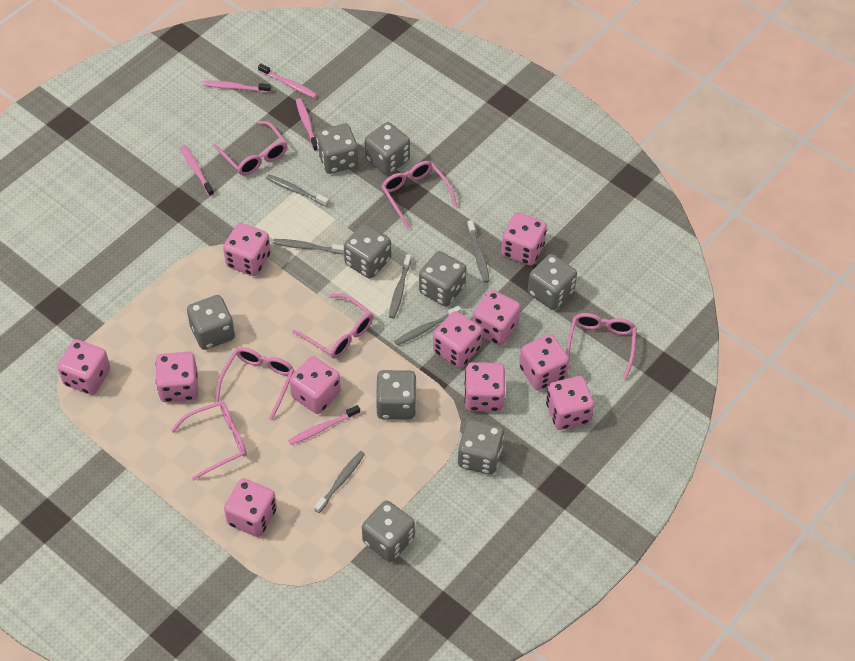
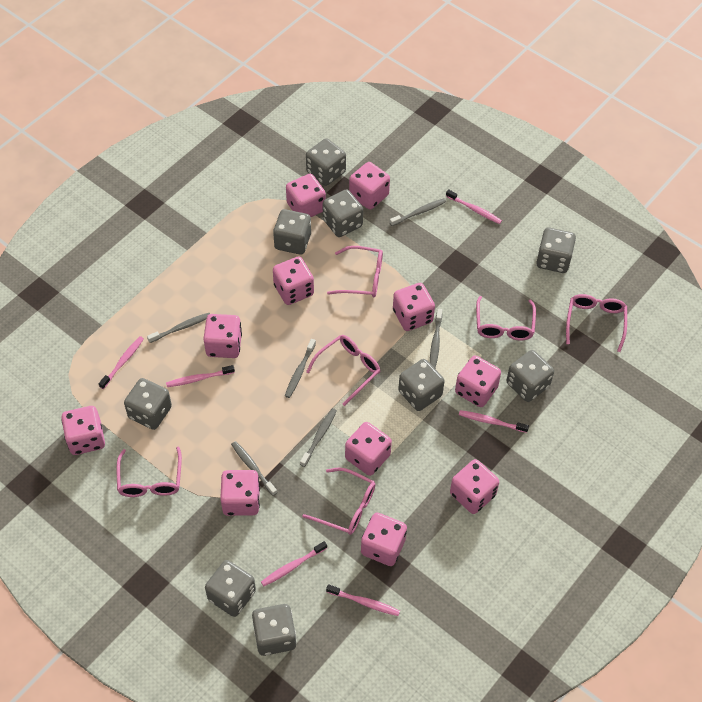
pink toothbrush: [180,145,214,196] [203,81,271,93] [258,64,317,98] [288,405,360,445] [296,98,317,151] = 5 -> [99,336,144,389] [166,365,235,387] [261,541,327,586] [326,584,400,616] [446,189,502,224] [459,410,529,433] = 6

